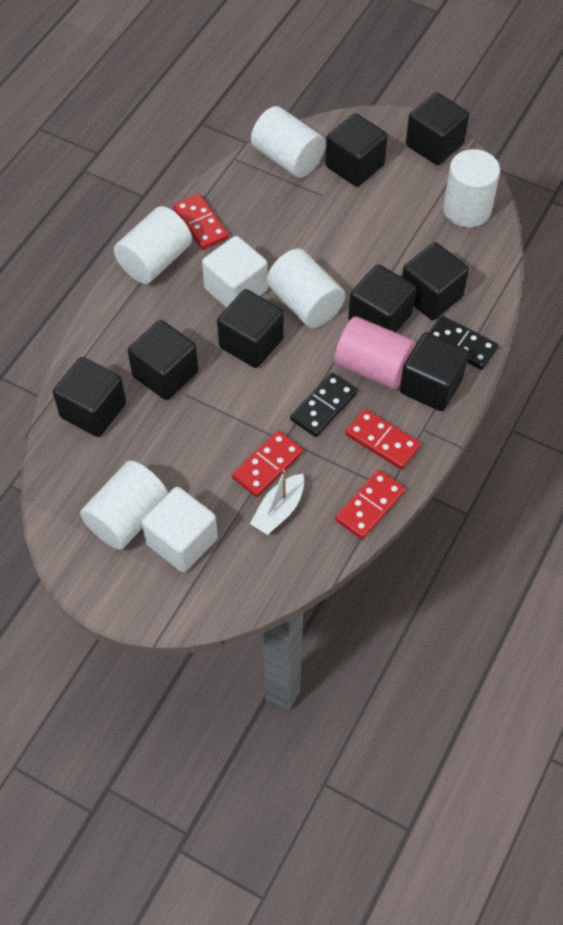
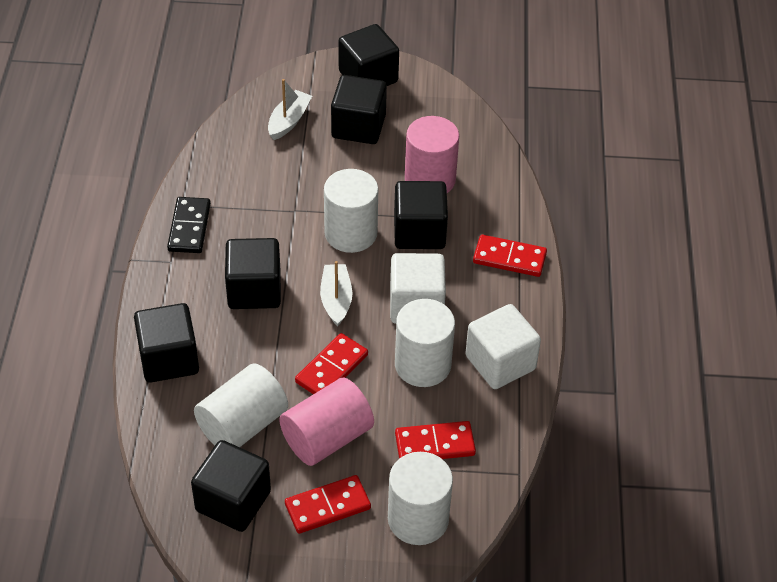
black cube: [53,357,126,437] [128,320,198,400] [217,289,284,368] [325,113,388,187] [348,264,416,332] [400,332,469,411] [402,242,469,320] [406,92,469,165] = 8 -> [134,303,199,382] [191,440,271,532] [225,238,281,309] [331,75,387,144] [338,24,399,86] [394,181,448,249] = 6
black domino: [290,373,357,437] [429,316,498,370] = 2 -> [167,197,211,253] = 1
pink cylinder: [334,316,416,389] = 1 -> [279,378,374,466] [405,116,459,193] = 2
white boat: [250,469,304,535] = 1 -> [268,79,312,140] [320,261,352,327] = 2
white cylinder: [80,460,168,550] [114,206,192,284] [251,106,326,178] [267,249,345,328] [443,149,500,228] = 5 -> [194,363,288,447] [324,169,378,253] [388,452,453,545] [395,299,455,387] = 4

